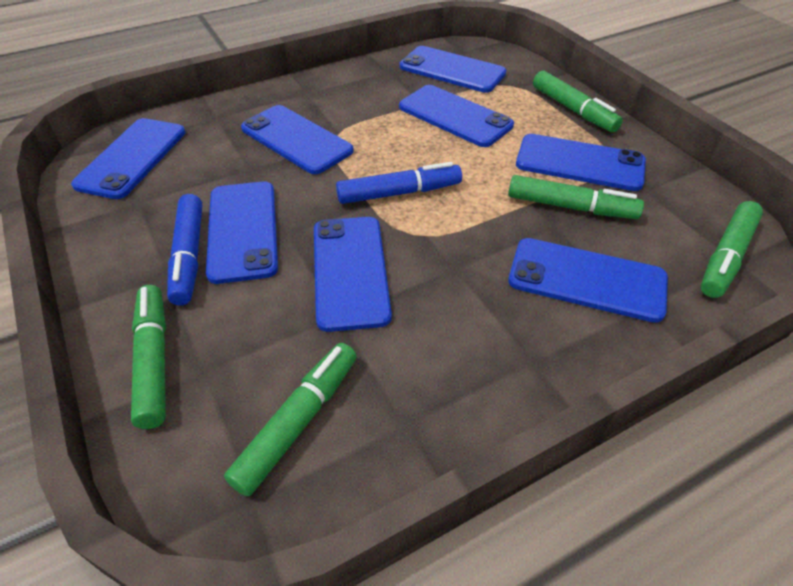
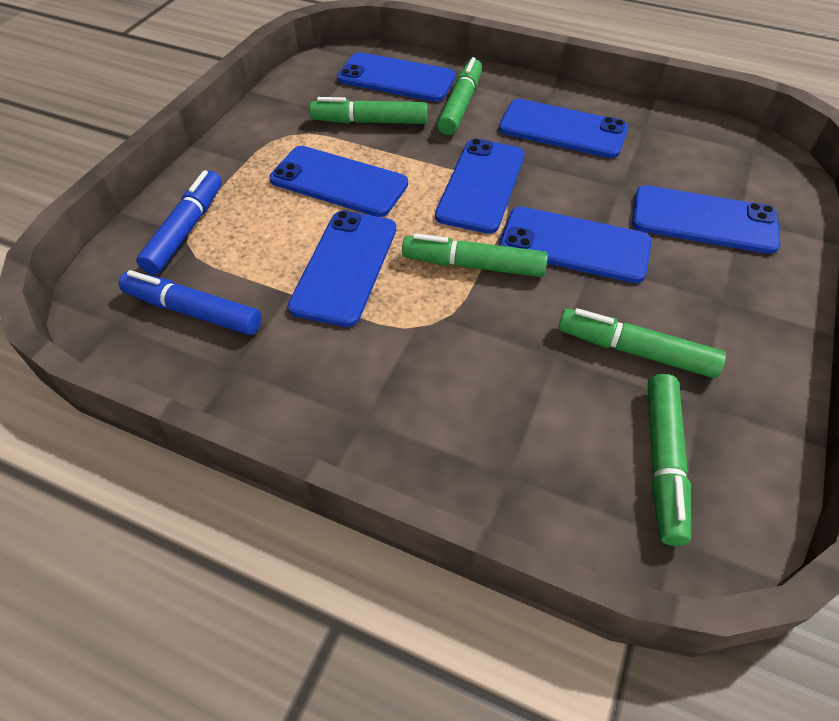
blue phone: [71,118,185,199] [206,181,278,284] [241,105,354,174] [314,217,392,332] [399,85,514,147] [400,46,506,93] [508,238,668,323] [516,134,646,191] = 8 -> [269,146,408,217] [288,211,396,327] [337,52,456,102] [435,138,525,234] [499,99,628,158] [500,206,652,283] [632,185,780,254] = 7

